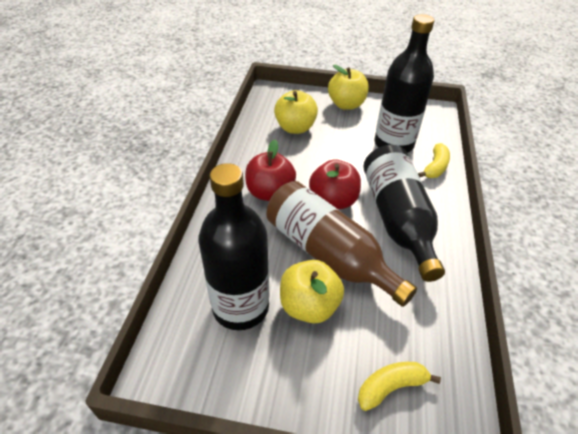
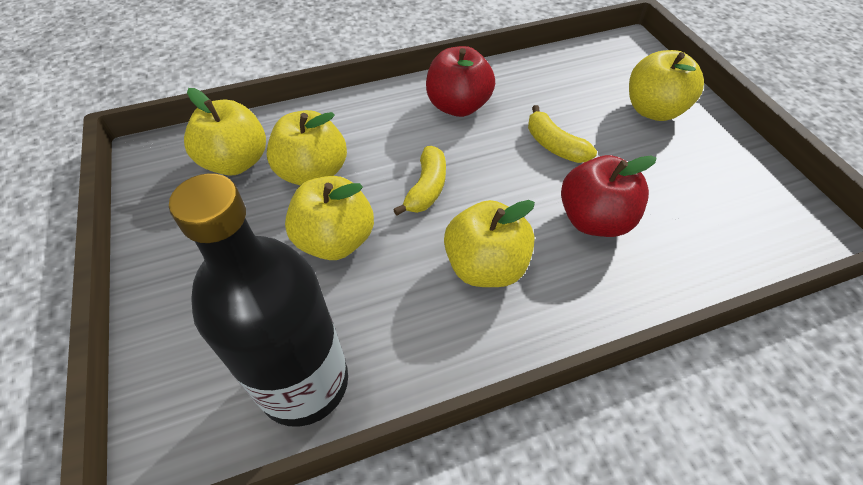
black bottle: [198,163,269,330] [363,145,445,282] [375,14,434,153] = 3 -> [169,173,348,427] = 1
brown bottle: [267,181,417,307] = 1 -> none = 0
yellow apple: [274,90,318,134] [280,260,344,324] [328,65,369,110] = 3 -> [184,88,266,176] [267,110,347,186] [285,176,374,260] [444,200,535,287] [629,50,704,121] = 5

